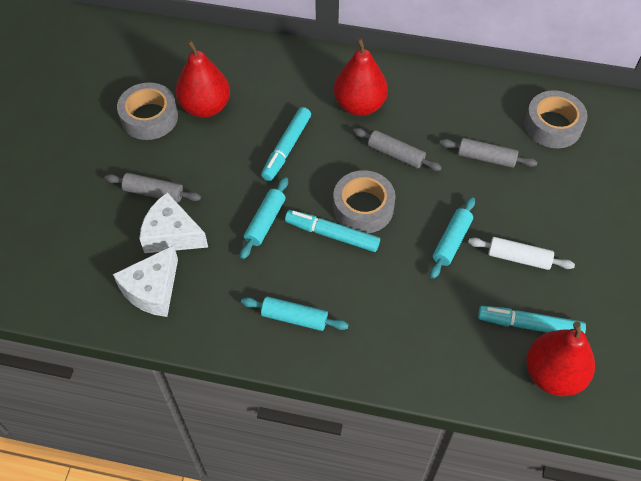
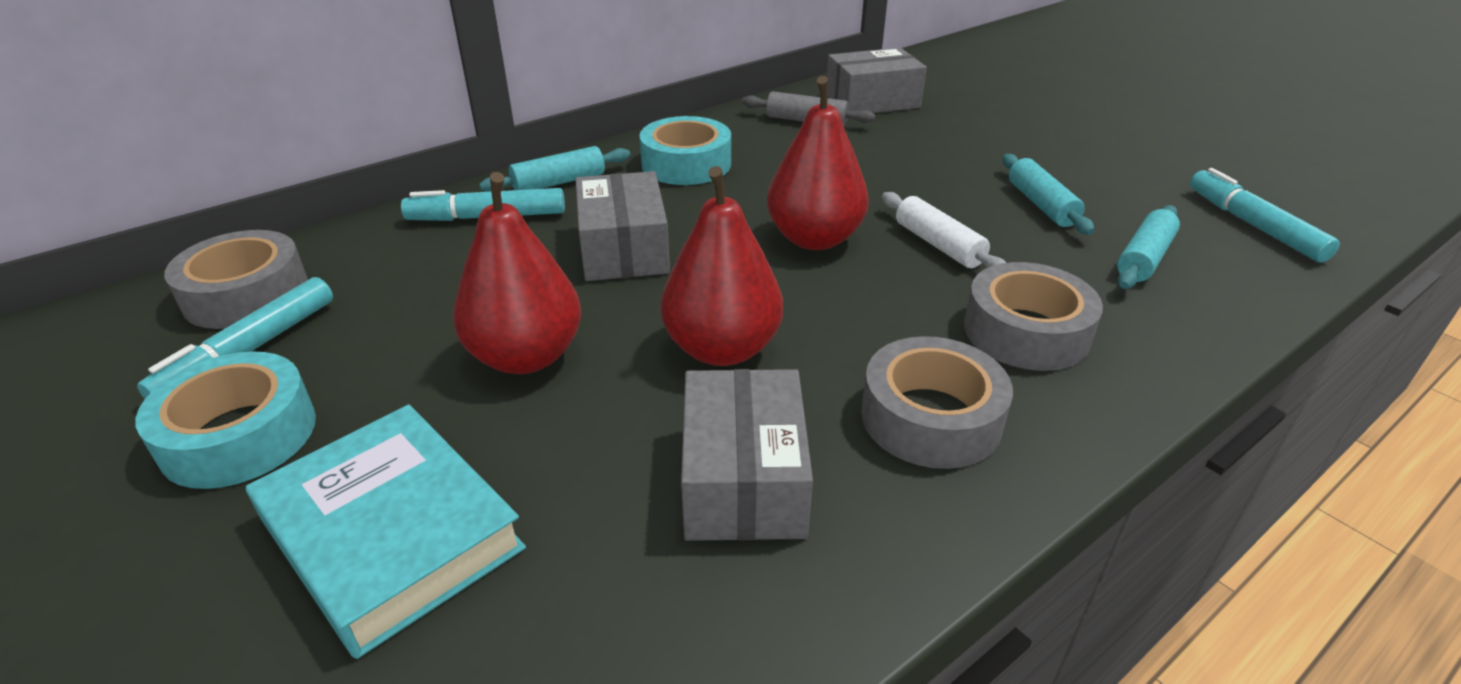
grey box: none = 0 -> [575,171,670,281] [681,369,813,541] [827,48,927,113] = 3
grey rolling pin: [105,173,201,202] [353,128,442,171] [439,138,537,168] = 3 -> [742,91,875,126] = 1
turquoise book: none = 0 -> [246,405,526,659] = 1
turquoise tape: none = 0 -> [136,351,316,489] [639,116,731,185] = 2
white cheese: [113,245,178,317] [139,193,208,253] = 2 -> none = 0

